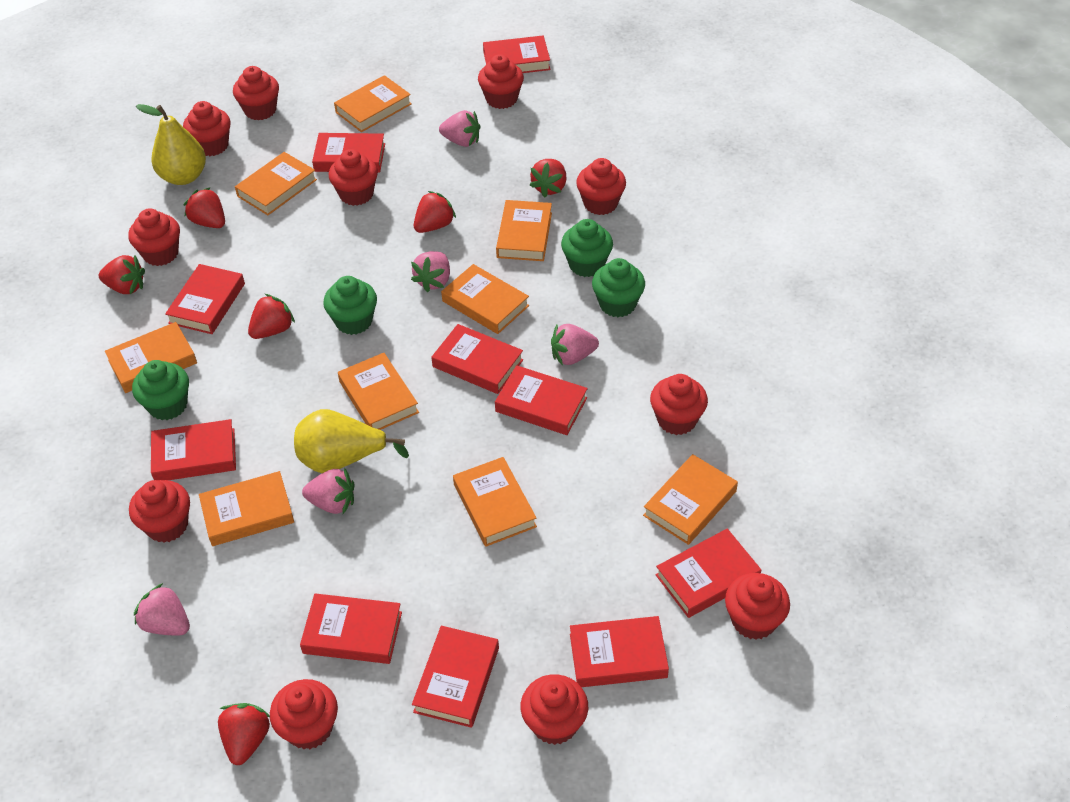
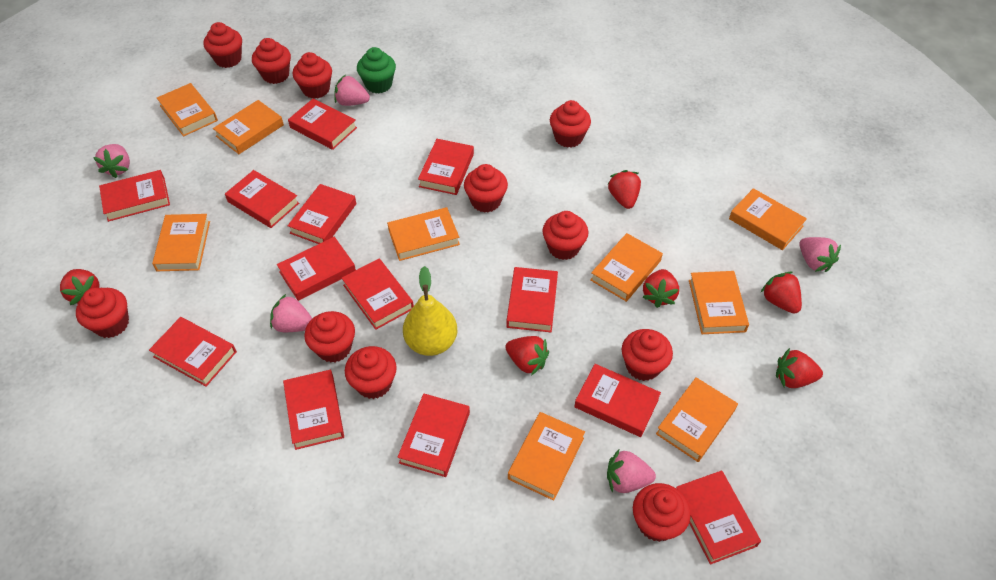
green cupcake: [132,360,189,420] [323,276,377,335] [561,219,613,277] [592,258,645,317] = 4 -> [357,47,396,93] = 1
red book: [151,419,236,480] [165,264,245,334] [300,593,402,664] [312,133,385,173] [412,626,499,728] [431,324,523,394] [483,35,550,73] [495,365,588,435] [570,616,669,687] [656,529,761,618] = 10 -> [99,170,170,222] [149,317,237,387] [225,170,299,228] [277,237,356,301] [283,370,344,450] [287,184,357,244] [288,99,357,150] [342,258,414,330] [397,394,470,477] [418,139,474,195] [507,267,558,332] [574,364,661,437] [676,470,761,565] = 13
yellow pear: [136,104,206,185] [294,409,409,473] = 2 -> [403,266,458,356] = 1

